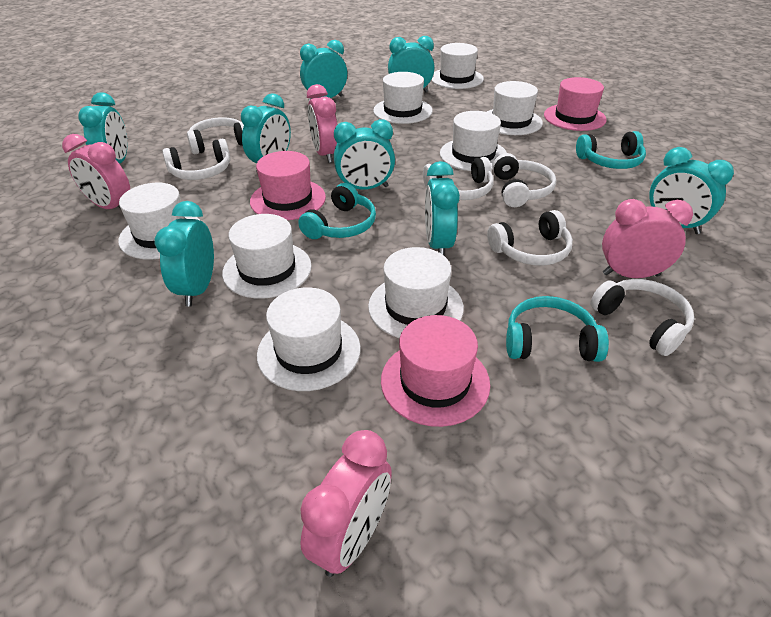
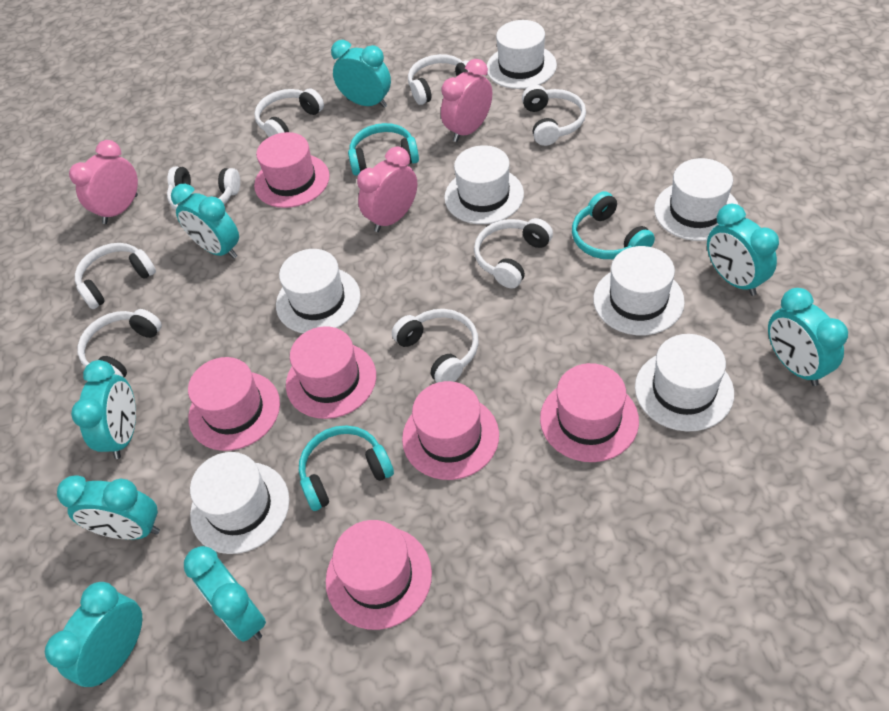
pink clock: [62,134,130,209] [300,430,392,577] [307,84,338,163] [602,199,693,278] = 4 -> [69,140,138,224] [357,146,417,232] [441,59,492,142] = 3
pink hat: [250,151,326,220] [381,315,490,427] [544,77,607,131] = 3 -> [188,357,280,451] [254,132,330,208] [286,326,376,419] [326,520,432,630] [402,381,499,480] [540,363,639,462] = 6
white hat: [118,183,200,260] [222,214,312,299] [257,287,361,391] [368,247,464,338] [373,72,433,124] [431,43,484,89] [440,111,507,171] [487,81,543,135] = 8 -> [190,452,289,554] [276,249,360,333] [444,145,524,224] [487,20,557,89] [593,246,685,335] [635,334,734,432] [654,158,738,241] = 7
white headphones: [162,139,231,180] [187,117,244,154] [423,157,494,200] [487,210,573,266] [493,153,556,207] [590,279,695,356] = 6 -> [75,243,156,309] [77,309,162,377] [167,167,240,211] [254,88,324,137] [392,309,479,383] [408,54,469,105] [474,218,553,288] [522,85,586,146] = 8

